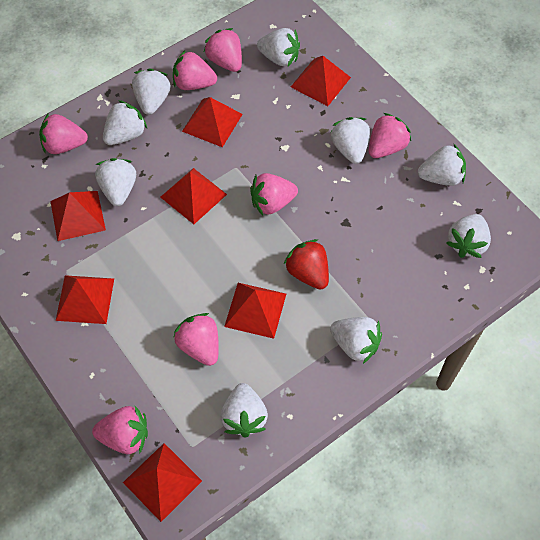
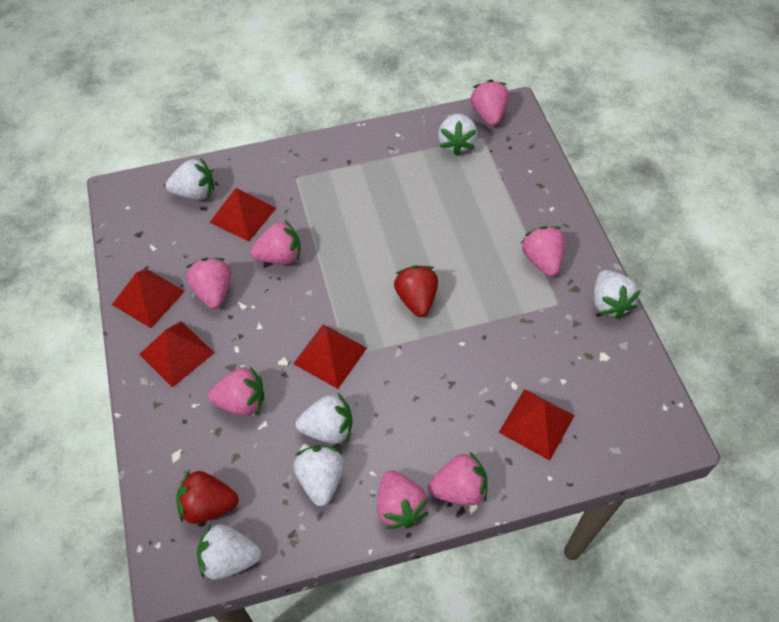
red pyramid: [50,191,106,241] [56,275,114,324] [123,443,202,522] [160,168,227,224] [182,97,243,147] [224,283,286,339] [291,56,351,106] = 7 -> [112,269,185,328] [139,321,214,388] [209,188,276,241] [293,324,367,389] [499,389,575,461] = 5
red strawberry: [283,239,329,290] = 1 -> [176,470,239,524] [394,265,438,317] = 2
white strawberry: [95,158,136,206] [103,100,147,145] [132,69,171,115] [221,383,268,438] [257,28,300,66] [330,117,370,164] [330,317,382,364] [418,143,466,186] [446,214,491,258] = 9 -> [166,158,214,200] [197,524,261,580] [293,445,344,506] [296,393,353,444] [438,113,478,156] [594,270,641,319] = 6

